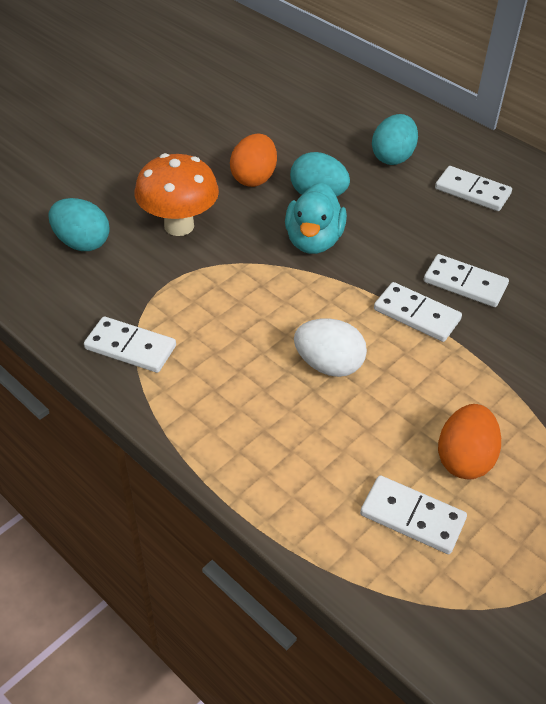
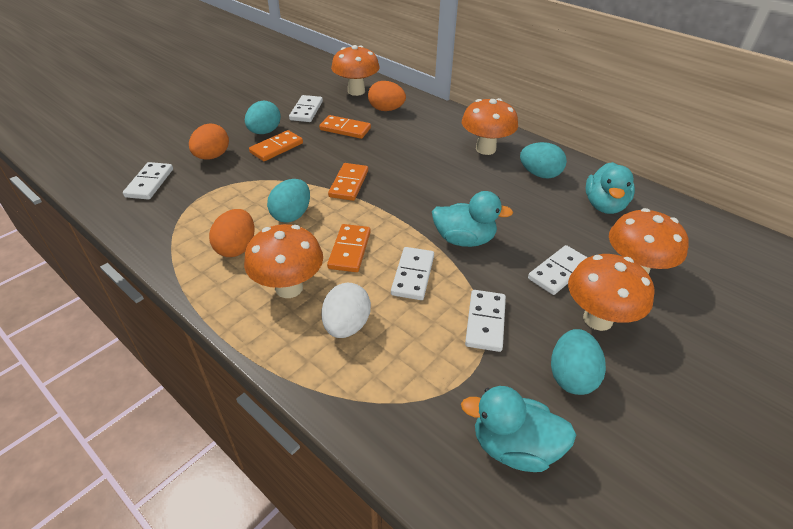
orange domino: none = 0 -> [249,130,303,161] [319,115,371,139] [327,224,371,272] [328,163,368,201] = 4
orange egg: [230,133,277,187] [438,404,501,480] = 2 -> [189,123,229,160] [209,209,254,257] [368,81,406,111] = 3
orange mushroom: [135,153,219,236] = 1 -> [244,224,323,298] [331,45,380,96] [462,98,518,155] [568,254,654,331] [609,208,689,274] = 5
turquoise duck: [285,182,347,254] = 1 -> [432,191,513,247] [461,386,576,472] [585,162,635,214] = 3
turquoise egg: [48,198,110,251] [290,152,350,197] [372,114,418,165] = 3 -> [245,101,281,134] [267,179,310,223] [520,142,567,179] [551,329,606,395] = 4

